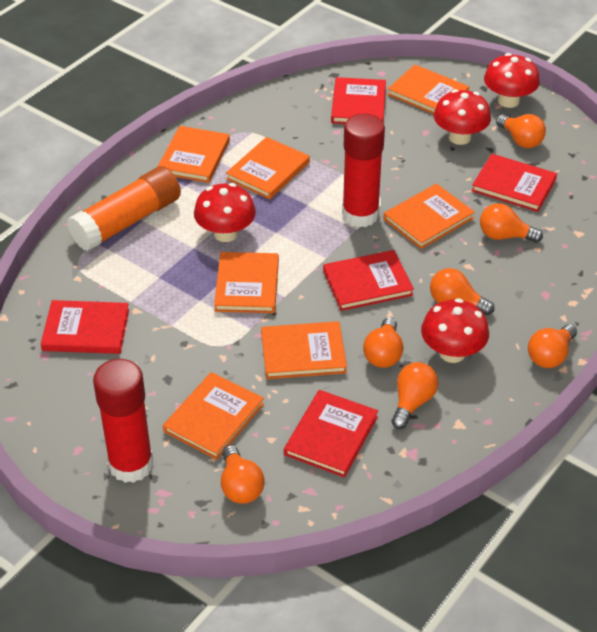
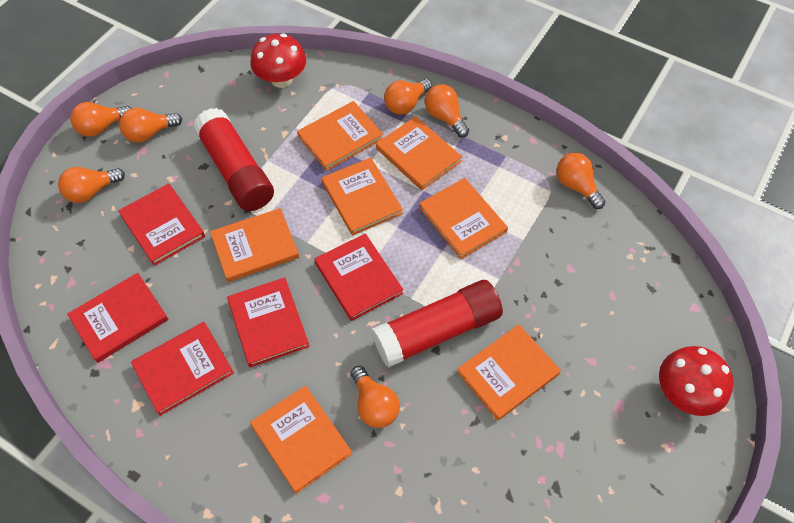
orange glue stick: [67,166,181,251] = 1 -> none = 0
red mushroom: [194,183,256,242] [421,298,489,363] [434,89,491,145] [484,53,540,108] = 4 -> [250,33,306,88] [659,346,733,416] = 2

